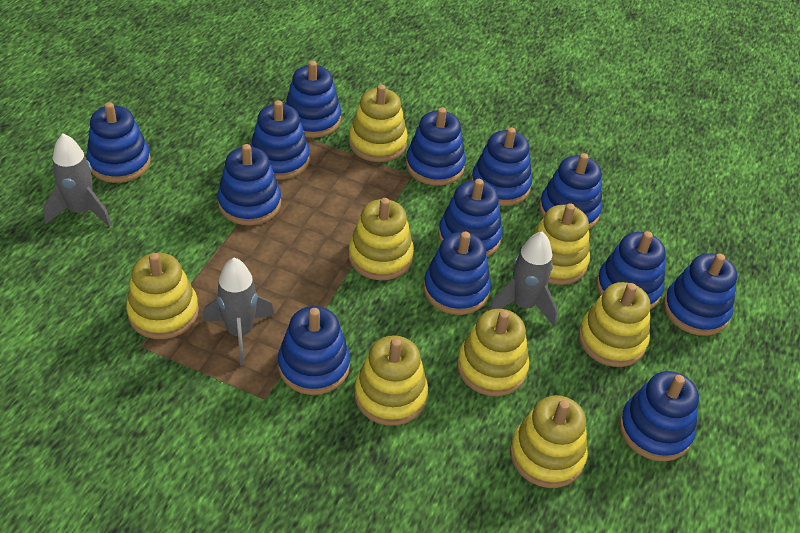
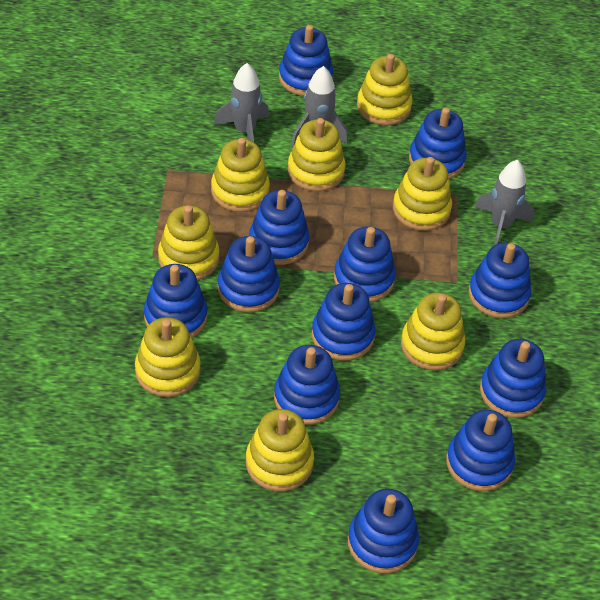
blue stacking toy: [86,102,151,183] [218,144,281,225] [250,100,310,180] [278,306,350,395] [285,61,341,138] [406,107,466,186] [424,232,491,315] [438,179,503,257] [471,127,532,206] [539,153,602,229] [596,231,666,310] [619,371,699,461] [664,253,737,336] = 13 -> [144,264,207,338] [218,236,280,312] [249,190,310,265] [274,345,340,425] [279,25,333,96] [312,283,376,360] [334,227,396,302] [348,489,419,573] [409,107,467,179] [446,410,515,491] [468,243,532,318] [480,339,546,418] = 12

